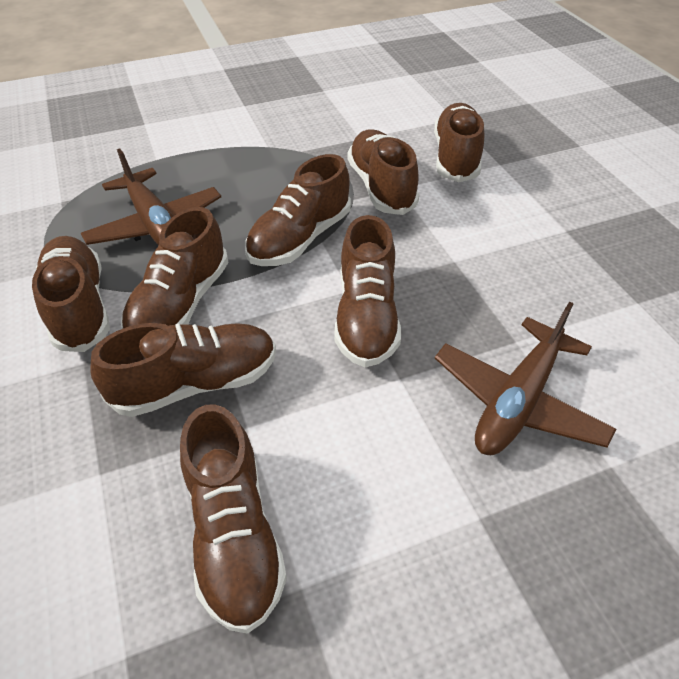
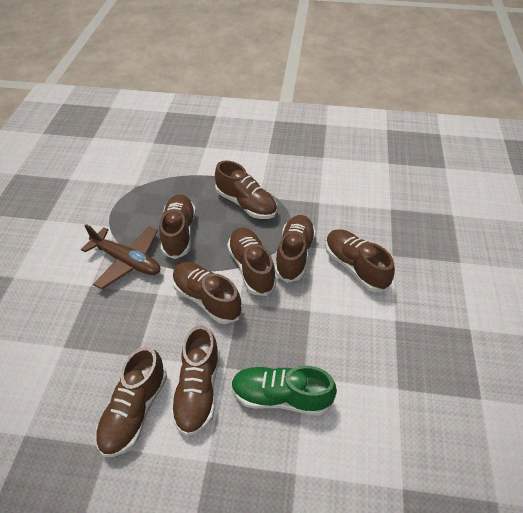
brown plane: [81,148,221,245] [435,301,616,455] = 2 -> [81,224,160,290] = 1
green shoe: none = 0 -> [231,366,337,416] = 1

